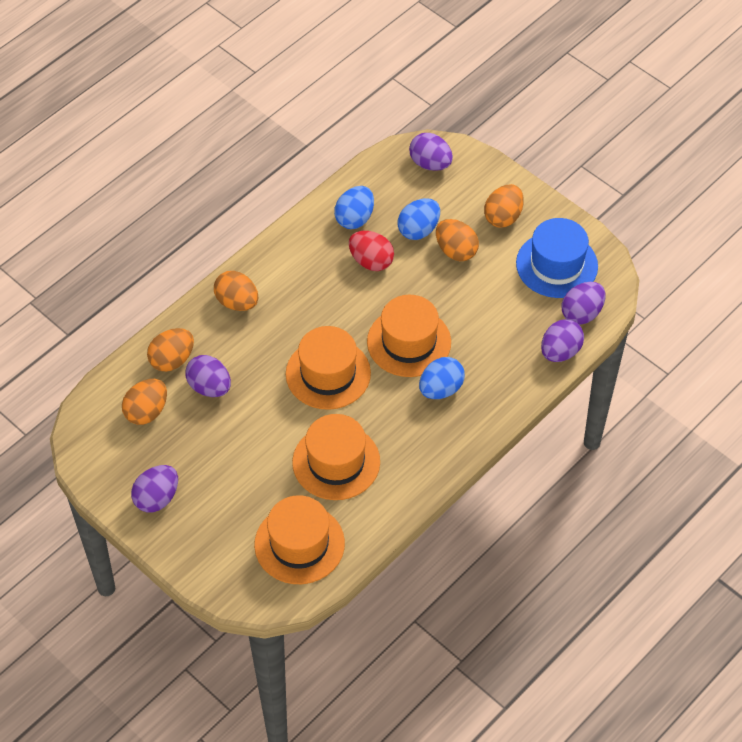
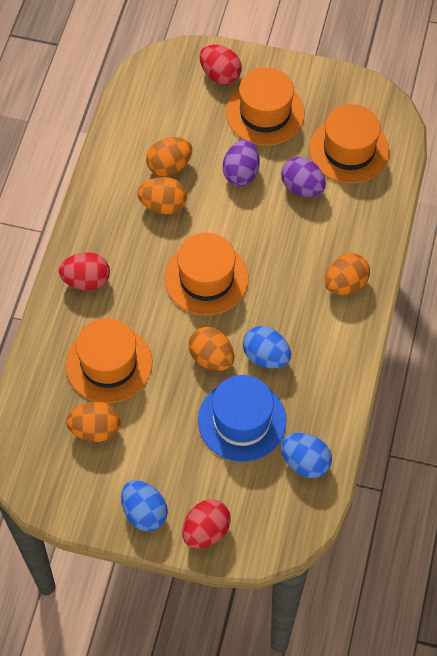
purple egg: [131,465,178,512] [185,355,231,397] [409,133,453,171] [541,319,584,362] [562,282,605,325] = 5 -> [223,140,260,186] [281,157,326,197] = 2
red egg: [349,231,394,271] = 1 -> [59,252,110,290] [182,499,231,548] [199,45,242,85] = 3

